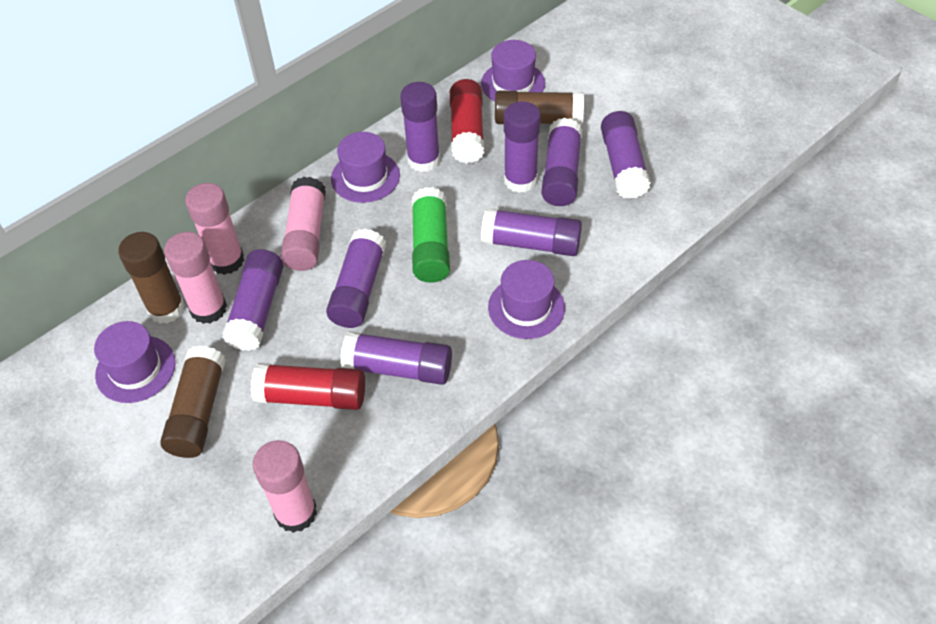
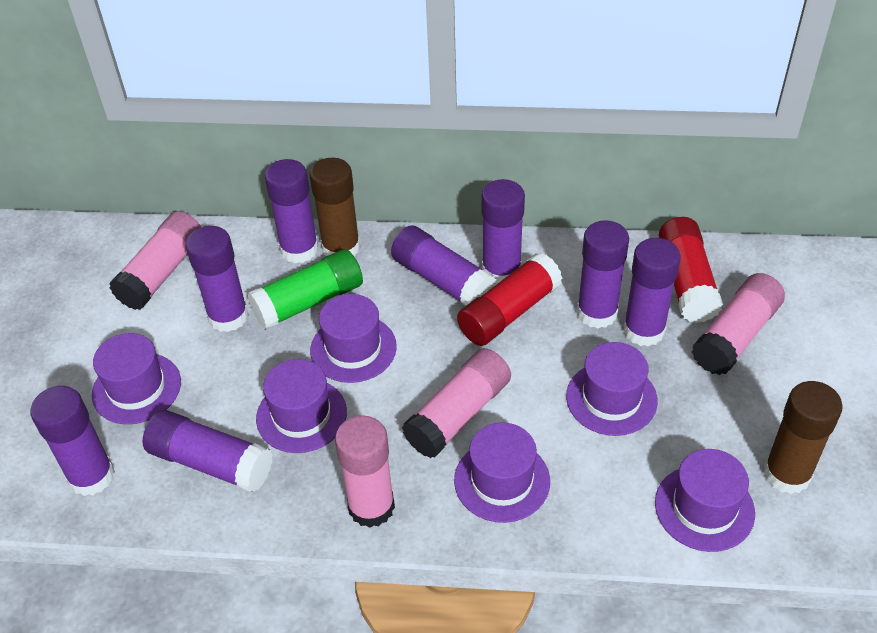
brown glue stick: [118,232,185,324] [160,345,226,458] [495,91,584,125] = 3 -> [310,158,360,257] [764,381,843,494] = 2
purple hat: [94,321,176,403] [331,132,400,203] [481,40,545,102] [488,260,565,339] = 4 -> [92,333,181,424] [256,359,347,453] [310,294,397,383] [454,422,550,523] [566,342,658,436] [655,449,755,552] = 6

